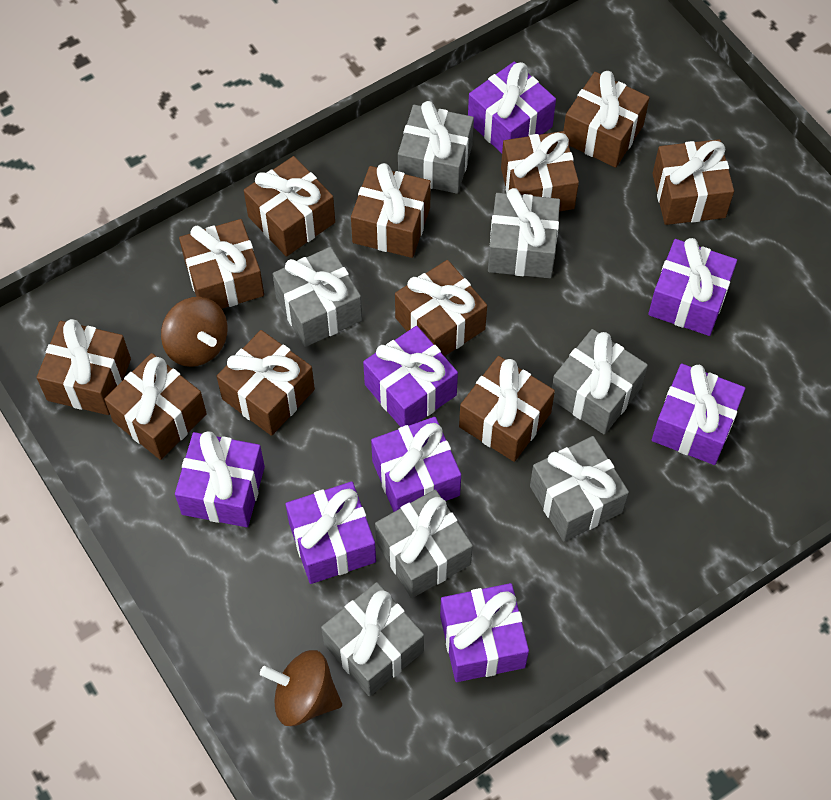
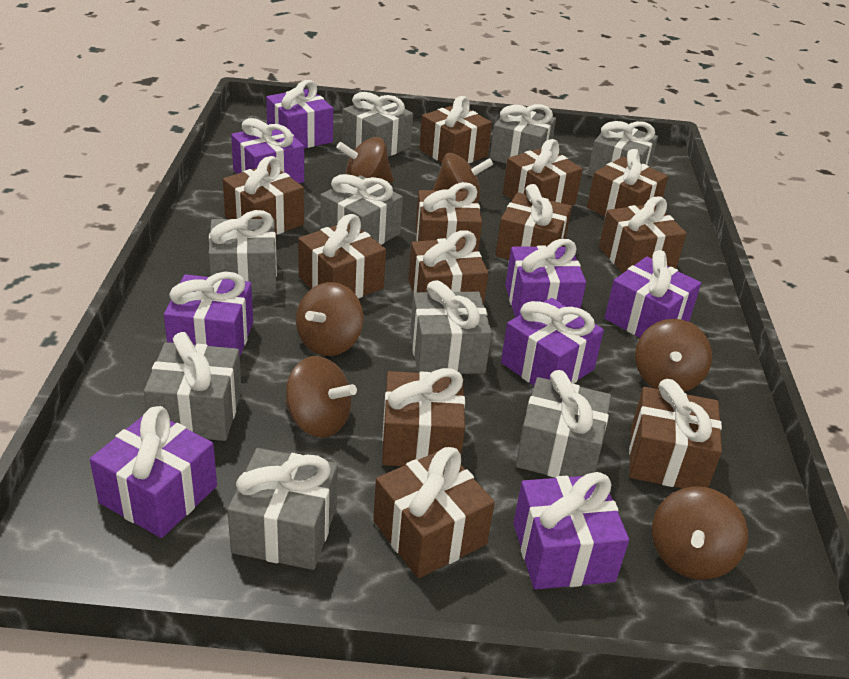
brown gift: [37,319,131,415] [104,353,207,460] [179,219,264,309] [217,330,315,436] [244,156,335,257] [351,163,431,258] [395,260,487,356] [459,356,555,462] [501,131,579,211] [563,71,650,168] [653,139,734,225] = 11 -> [223,156,304,235] [298,214,386,299] [373,447,495,578] [382,368,465,466] [408,230,488,305] [416,182,482,251] [419,96,492,163] [495,184,572,260] [503,139,583,206] [587,149,668,217] [599,196,687,274] [629,379,722,488] = 12
brown spinning top: [161,297,228,367] [260,650,342,726] = 2 -> [285,356,357,438] [296,282,364,356] [336,137,394,183] [433,153,493,202] [635,319,712,392] [652,486,748,580] = 6
grey gift: [272,247,362,347] [321,582,424,696] [375,489,473,598] [398,101,474,194] [488,188,560,278] [530,436,629,542] [552,329,648,435] = 7 -> [144,332,242,441] [208,210,277,293] [227,448,338,570] [320,174,403,245] [342,92,413,157] [410,280,492,374] [490,104,556,164] [515,370,611,478] [587,121,658,177] = 9

